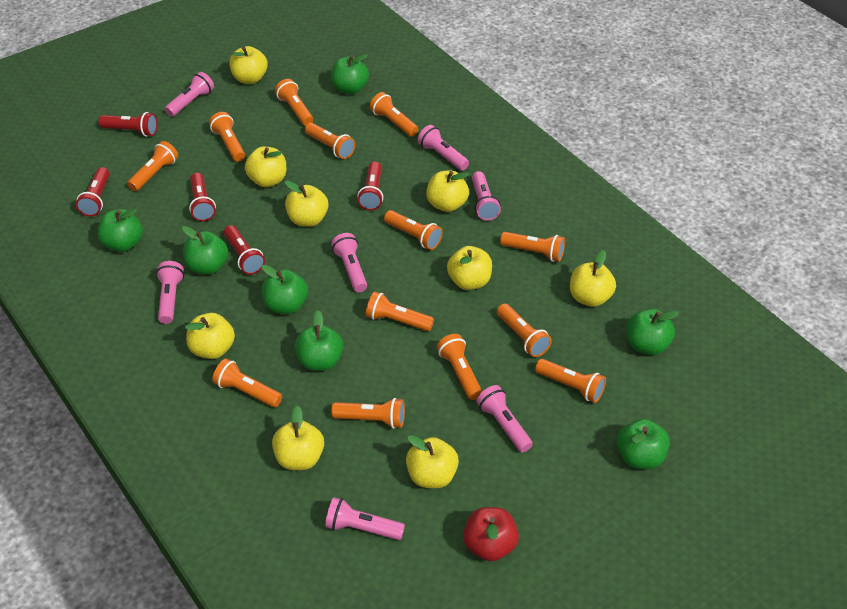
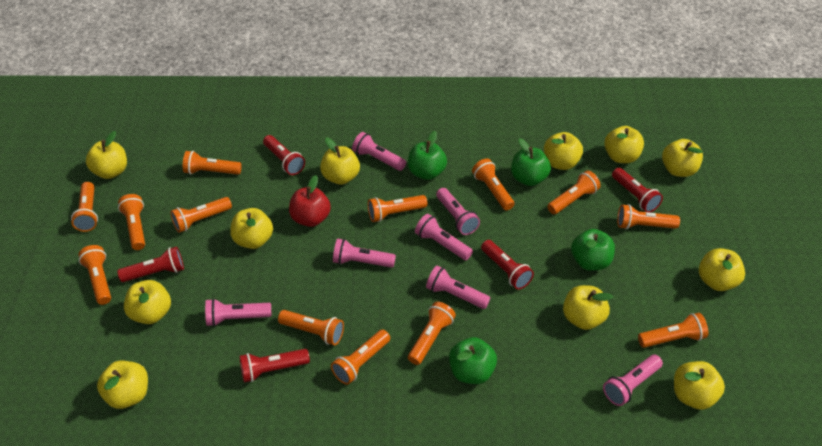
green apple: [98,209,143,252] [182,226,228,275] [261,265,308,314] [295,310,343,371] [331,54,369,94] [617,419,670,469] [627,309,679,355] = 7 -> [408,131,447,180] [449,337,497,384] [511,138,551,186] [571,229,615,271] = 4
yellow apple: [185,313,235,359] [229,46,268,84] [245,146,286,187] [272,405,324,470] [285,180,328,227] [406,435,459,488] [426,170,469,212] [447,246,492,290] [570,250,616,307] = 9 -> [86,131,127,179] [97,360,148,409] [124,280,171,324] [230,208,273,249] [320,138,360,185] [544,132,583,170] [563,285,613,330] [604,126,644,163] [662,139,703,177] [674,361,725,410] [699,248,745,291] = 11

